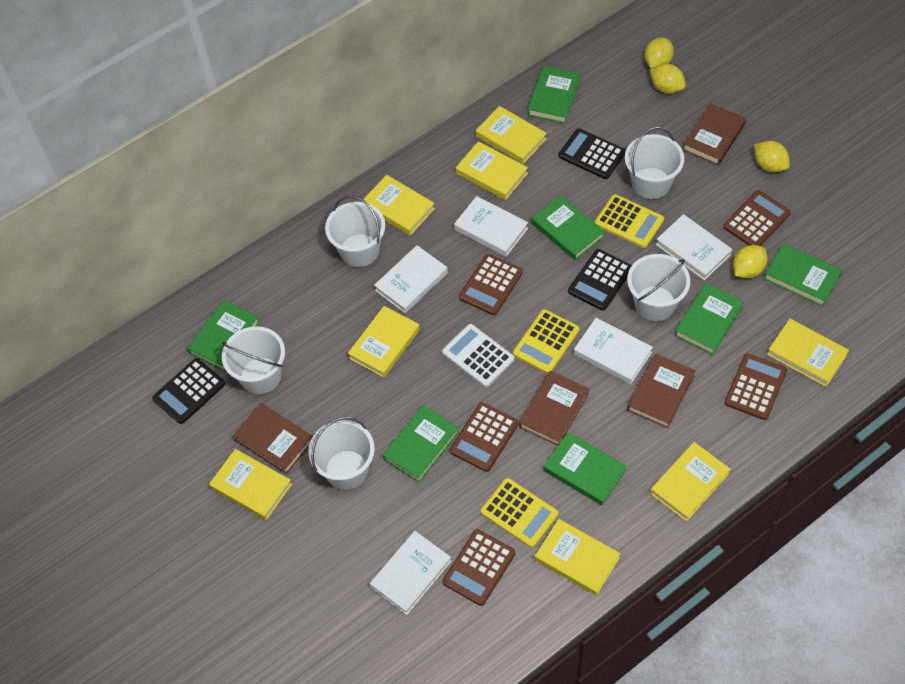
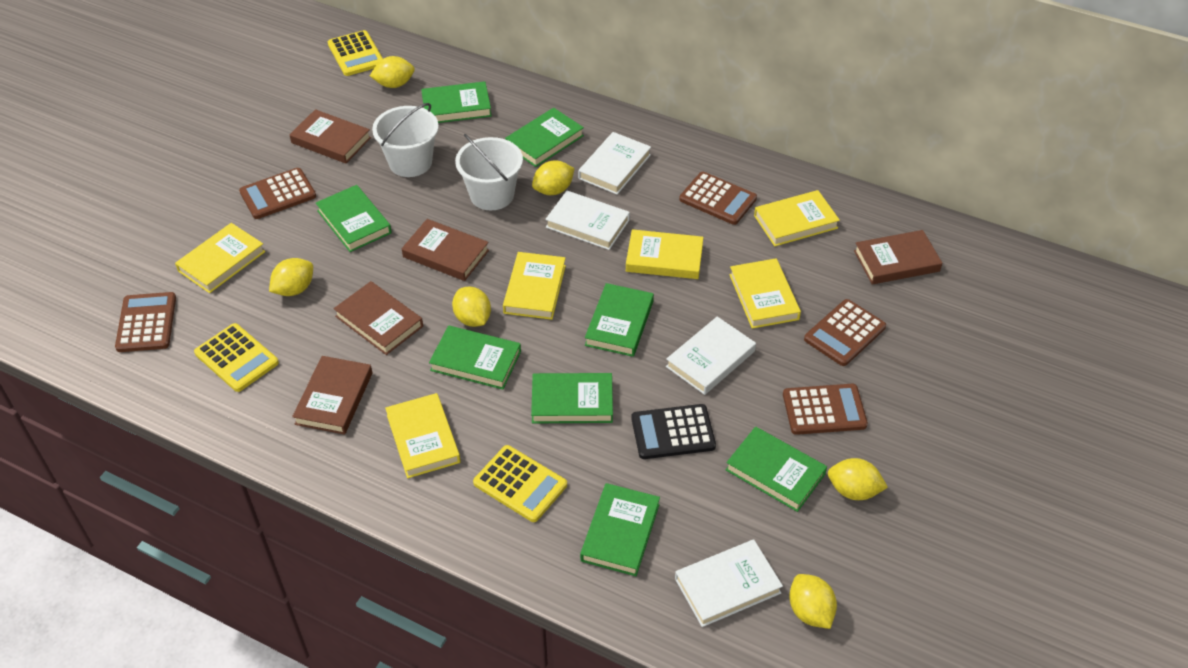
black calculator: [152,358,225,424] [559,128,626,179] [568,249,632,311] = 3 -> [631,404,716,459] = 1
brown book: [233,403,313,474] [519,371,589,446] [627,353,696,428] [683,103,746,165] = 4 -> [289,109,371,164] [292,356,372,435] [334,281,423,355] [402,219,489,281] [854,230,942,284] = 5
green book: [187,300,260,371] [383,405,459,483] [528,66,580,124] [532,195,605,260] [544,432,626,505] [675,283,744,355] [764,243,842,307] = 7 -> [316,185,392,252] [421,81,492,123] [429,325,521,389] [505,108,584,167] [531,373,613,423] [580,483,660,576] [585,283,654,357] [726,426,827,512] = 8
white book: [370,531,452,615] [374,245,448,313] [454,196,528,257] [574,318,653,384] [656,214,732,280] = 5 -> [545,191,630,250] [578,132,651,195] [666,316,756,395] [675,539,783,627] = 4
white bucket: [222,326,285,394] [308,417,375,490] [325,195,385,267] [625,127,684,199] [627,254,690,321] = 5 -> [372,103,439,177] [455,134,523,210] = 2
white calculator: [442,324,515,387] = 1 -> none = 0
yellow book: [209,449,292,520] [348,306,420,378] [363,175,435,236] [456,141,528,200] [476,106,547,164] [535,519,620,596] [650,442,731,522] [767,319,849,387] = 8 -> [175,223,265,293] [385,393,461,478] [503,252,566,320] [626,229,703,279] [729,258,801,329] [754,190,840,246] = 6
yellow lemon: [645,38,674,68] [650,64,686,94] [733,245,767,279] [754,141,790,172] = 4 -> [269,258,313,296] [370,56,415,88] [452,287,491,327] [532,160,575,195] [789,574,837,629] [828,458,888,500] = 6

